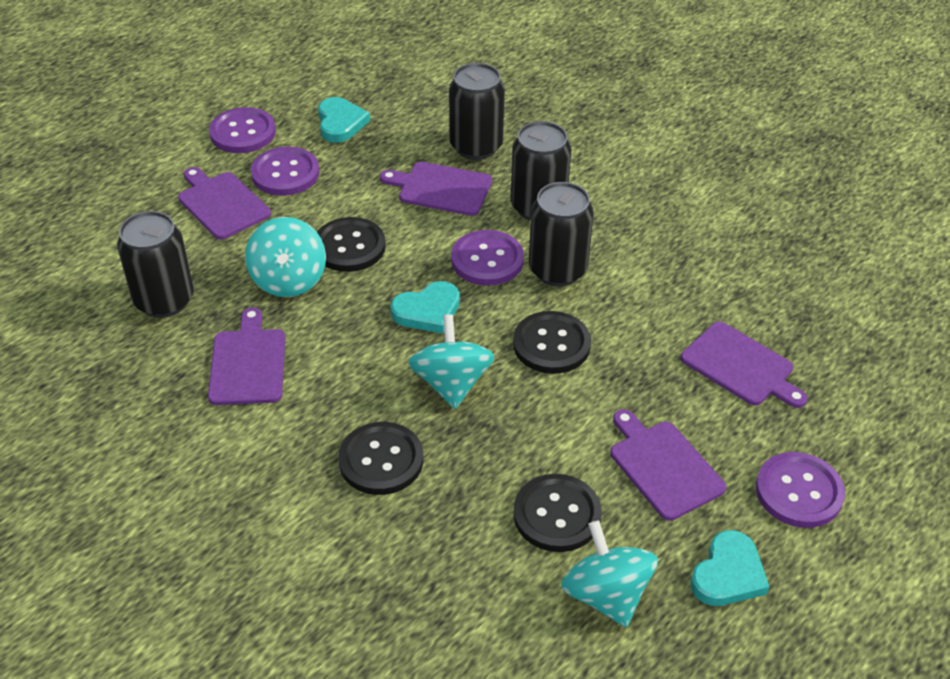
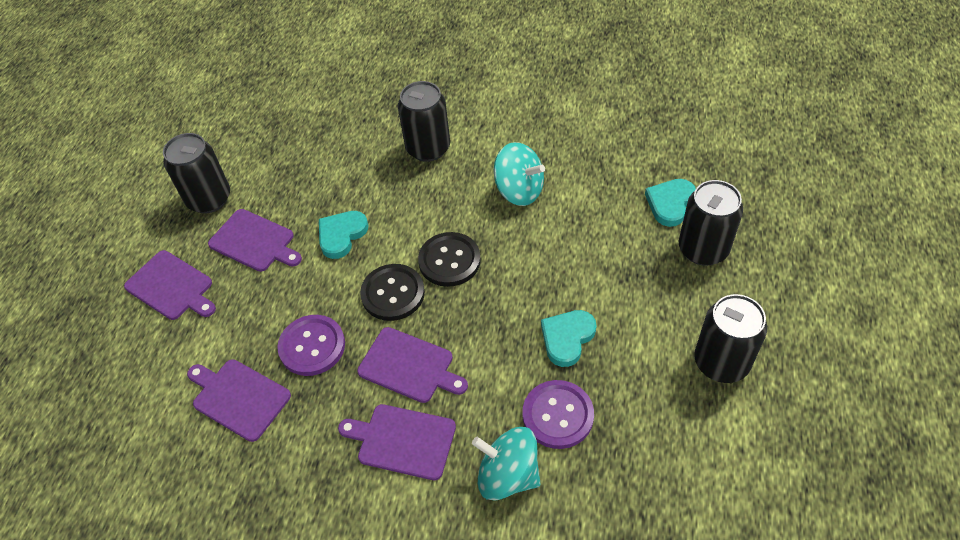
black button: [317,217,386,272] [338,422,423,495] [513,311,591,374] [513,474,602,552] = 4 -> [360,264,425,321] [418,232,481,287] = 2
purple button: [209,107,276,153] [251,147,319,196] [451,230,524,286] [756,452,845,528] = 4 -> [277,315,345,376] [522,380,594,449] = 2
turquoise spinning top: [245,217,326,297] [408,314,495,409] [561,520,658,627] = 3 -> [472,427,541,501] [494,142,545,206] = 2

